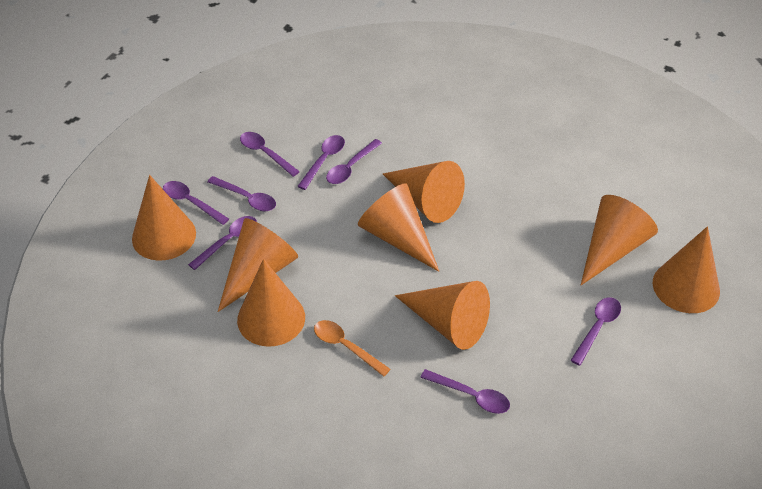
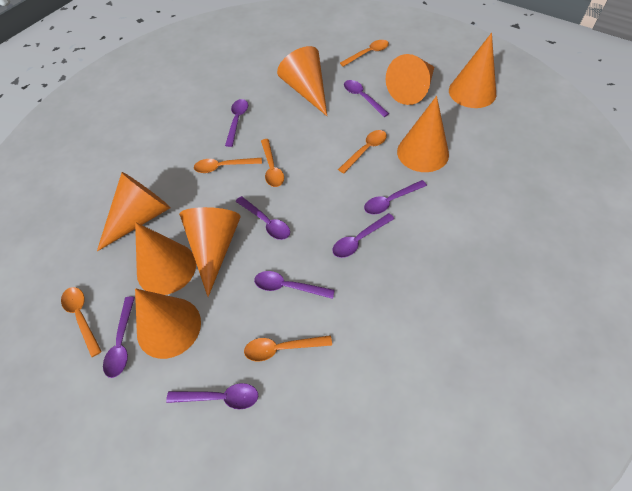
orange spoon: [314,320,390,377] = 1 -> [61,287,102,357] [194,158,262,173] [244,335,332,362] [261,139,284,187] [338,130,387,174] [340,40,389,67] = 6

